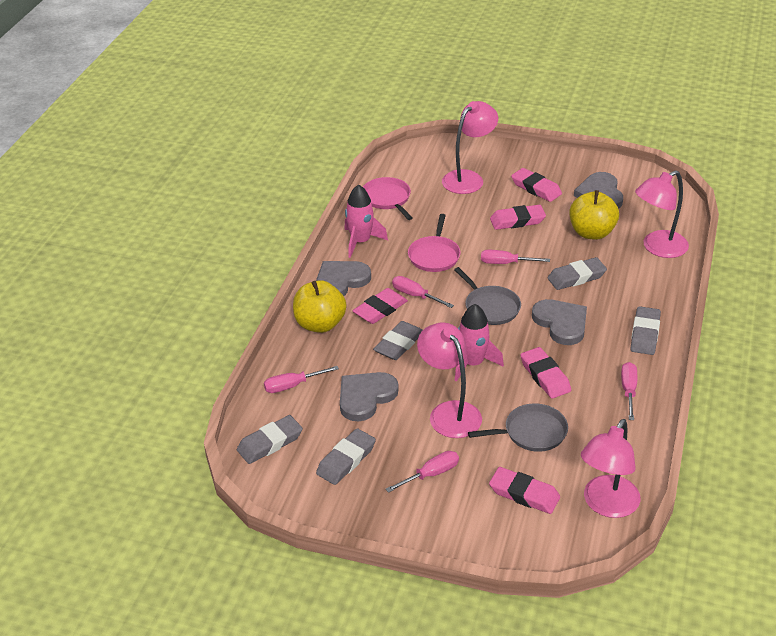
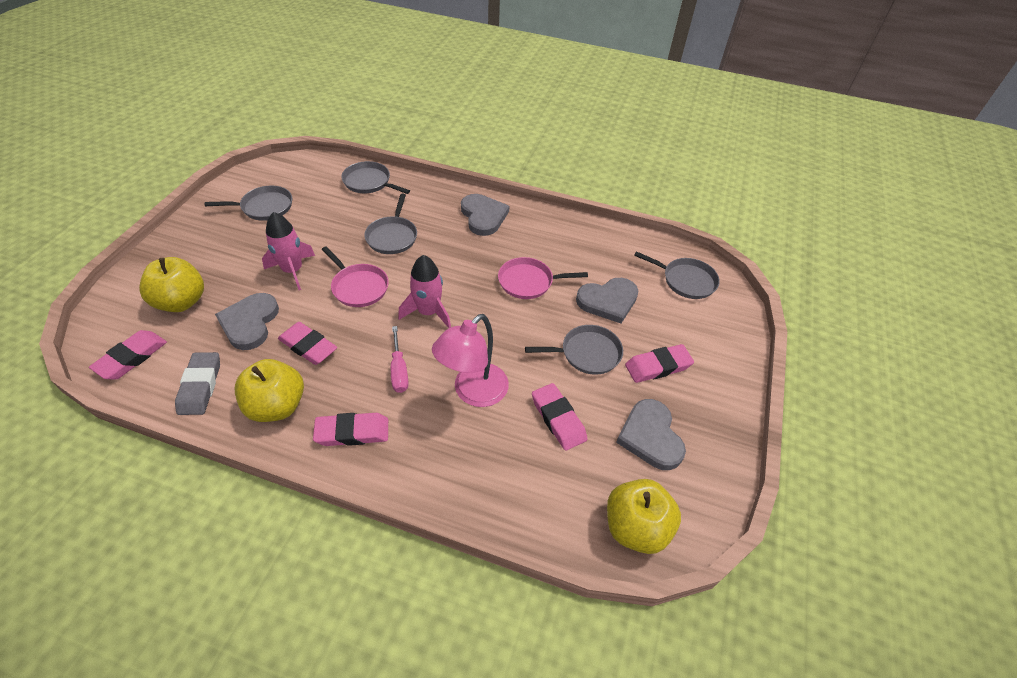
grey eraser: [237,415,303,464] [316,428,376,485] [373,321,423,360] [547,257,607,290] [630,306,661,355] = 5 -> [175,352,220,415] = 1
grey pan: [454,267,521,325] [468,403,568,452] = 2 -> [205,186,292,221] [341,161,410,194] [364,194,417,254] [525,325,623,375] [634,251,720,299] = 5
pink lamp: [417,322,482,438] [442,101,498,194] [581,419,640,518] [635,170,689,258] = 4 -> [432,314,509,407] = 1
pink screwdriver: [264,366,339,393] [386,451,459,493] [392,276,454,308] [481,250,550,264] [621,362,637,420] = 5 -> [391,326,409,393] = 1
yellow apple: [293,280,346,333] [569,190,619,240] = 2 -> [139,257,204,312] [234,359,304,422] [607,479,681,554] = 3

